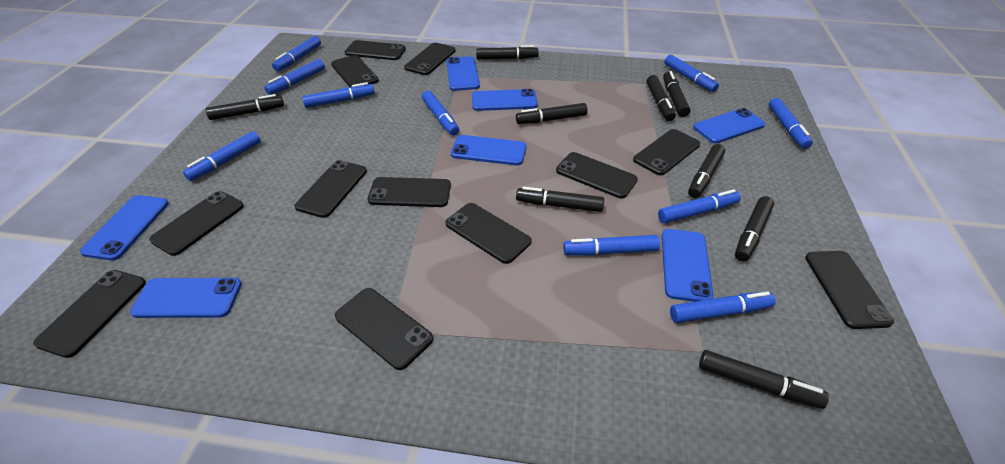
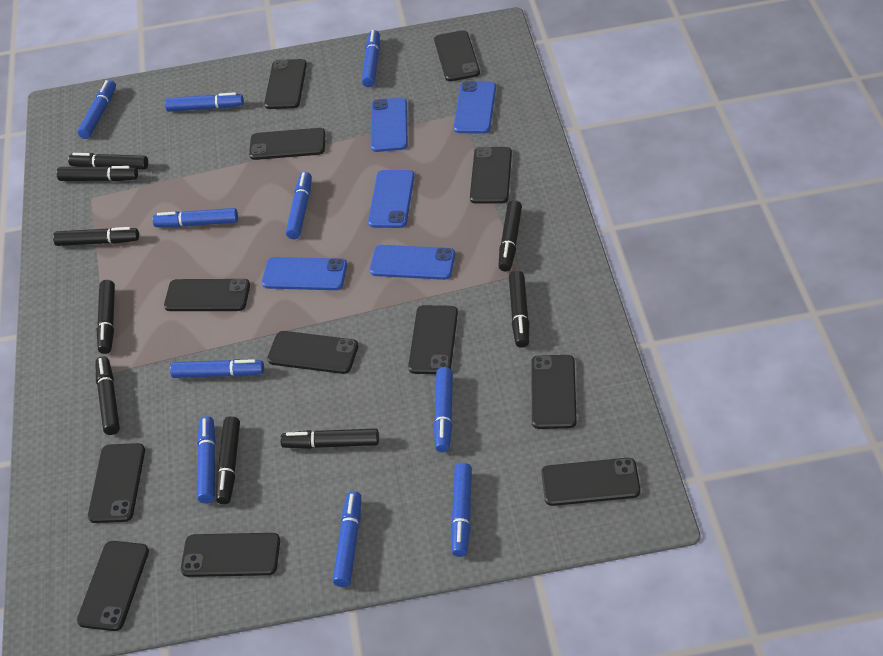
blue phone: [80,195,169,260] [130,278,242,318] [446,56,480,91] [451,135,527,165] [472,89,538,111] [662,229,713,302] [693,108,765,143] = 7 -> [262,257,347,290] [368,170,414,228] [370,245,455,280] [371,98,408,152] [454,81,496,134] = 5

